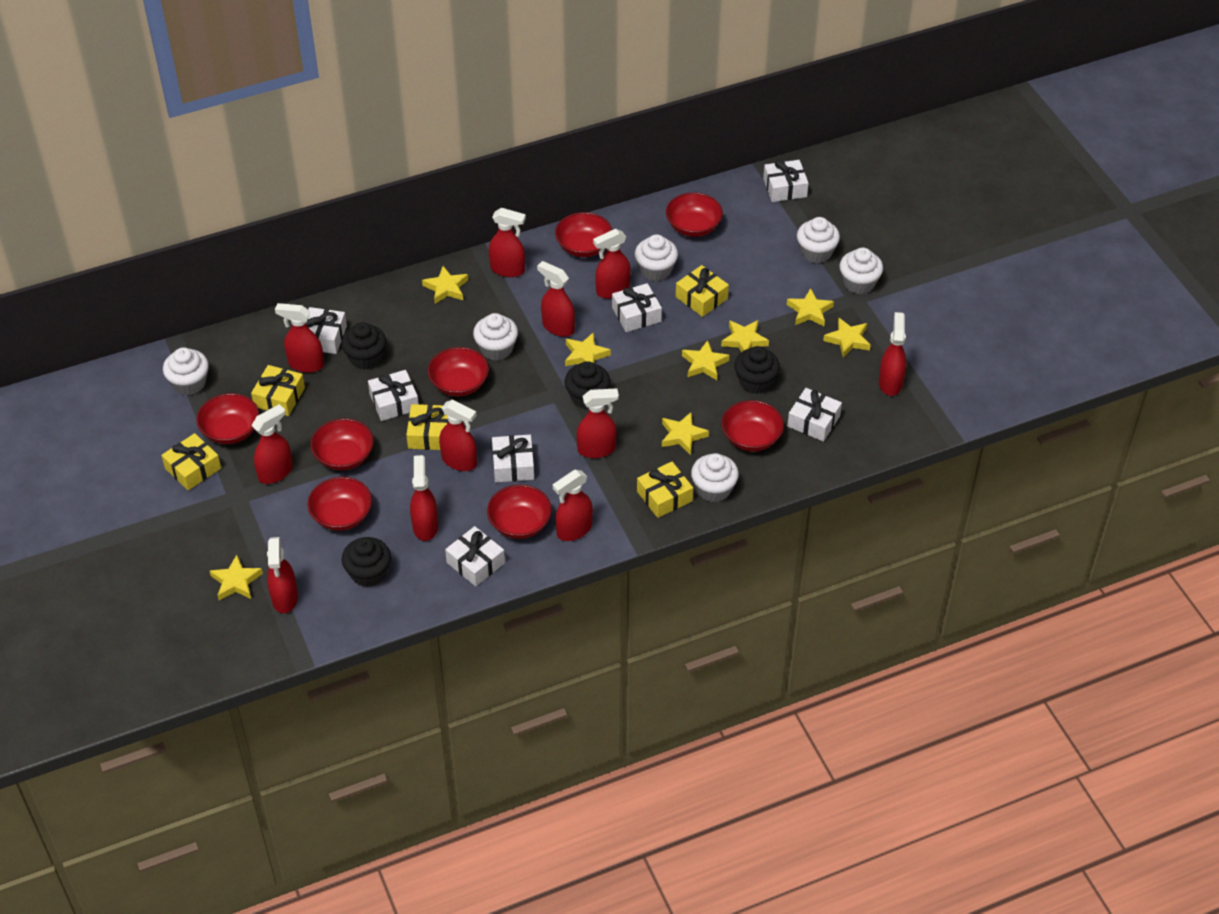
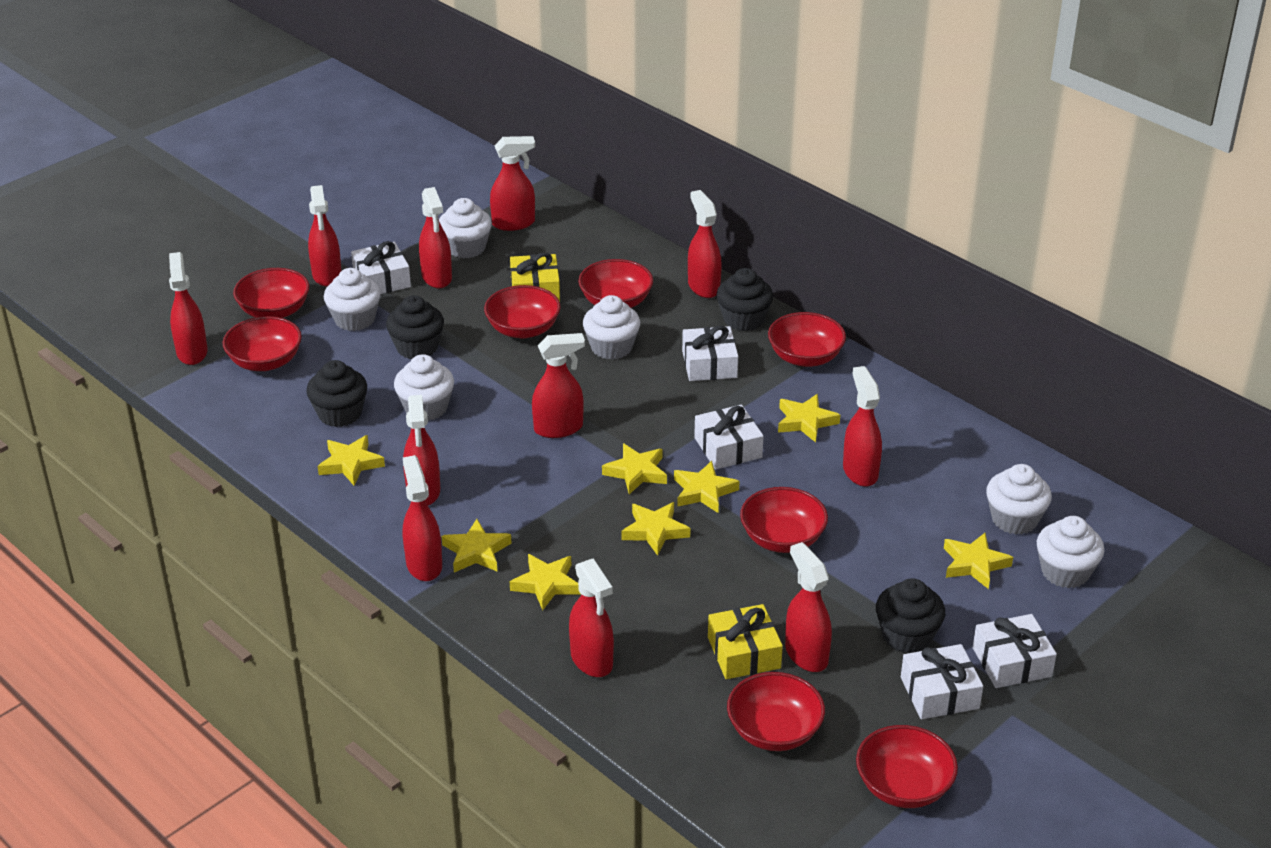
white gift: [306,307,347,354] [368,370,419,421] [445,526,505,586] [492,435,534,482] [612,283,662,332] [763,160,809,202] [787,388,842,442] = 7 -> [351,241,411,294] [682,326,738,381] [694,405,764,470] [901,644,983,719] [973,614,1057,688] = 5
yellow gift: [161,433,221,490] [251,365,305,416] [406,404,448,450] [637,462,693,518] [676,265,729,317] = 5 -> [510,253,560,302] [708,604,783,679] = 2

